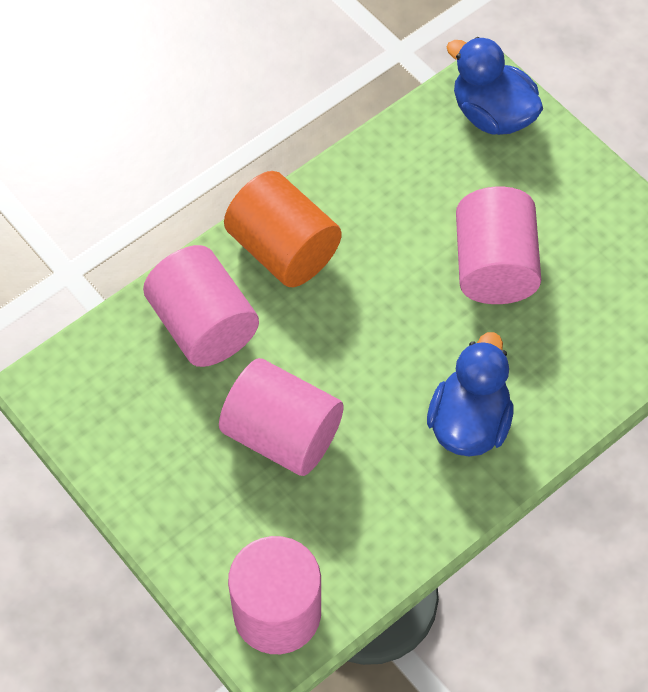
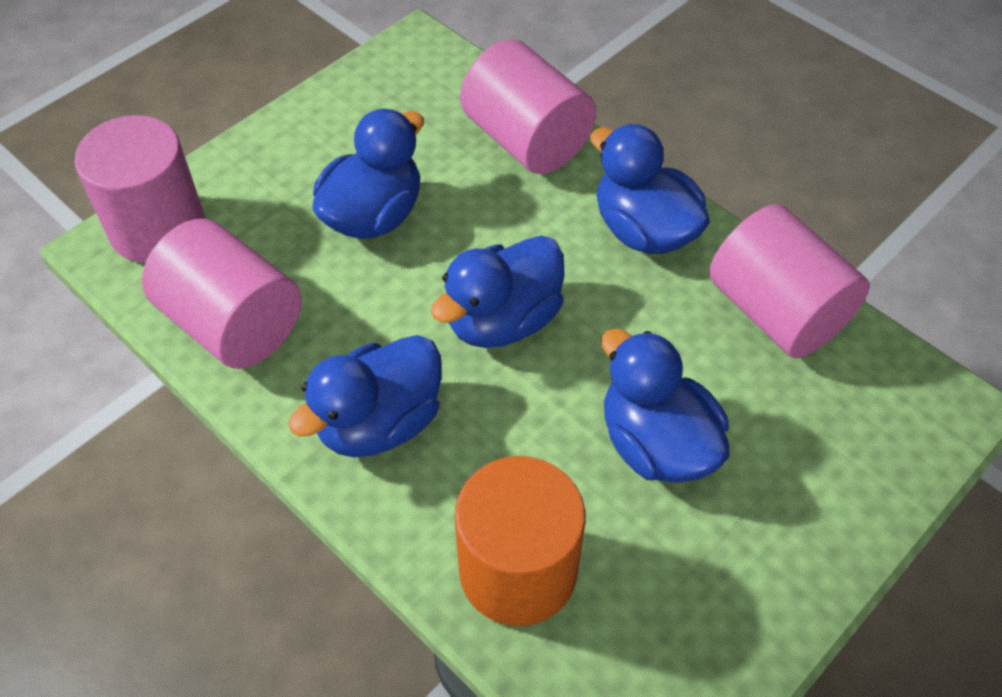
blue duck: [427,332,513,457] [447,37,543,135] = 2 -> [288,335,442,458] [313,109,424,239] [431,236,565,348] [590,124,710,254] [601,329,730,483] = 5

